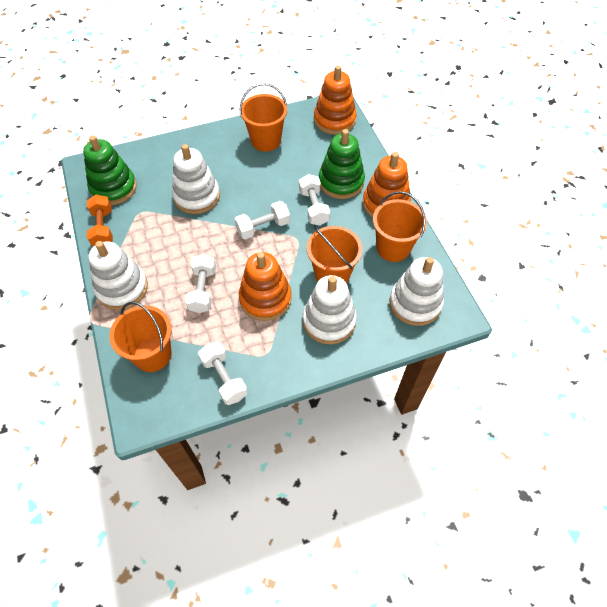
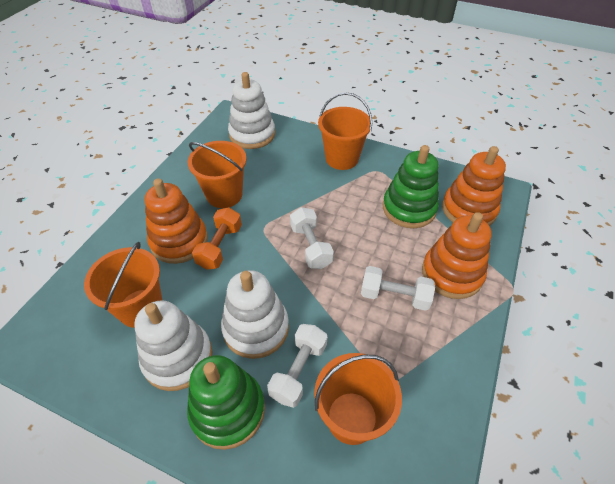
white dumbbell: [185,254,216,313] [198,342,247,405] [235,201,290,239] [299,174,330,226] = 4 -> [267,324,327,408] [290,207,334,269] [361,266,435,311] = 3
white stacking toy: [89,241,148,310] [172,144,220,214] [303,275,357,344] [389,257,444,326] = 4 -> [134,300,212,391] [221,270,289,359] [228,72,275,149] = 3

